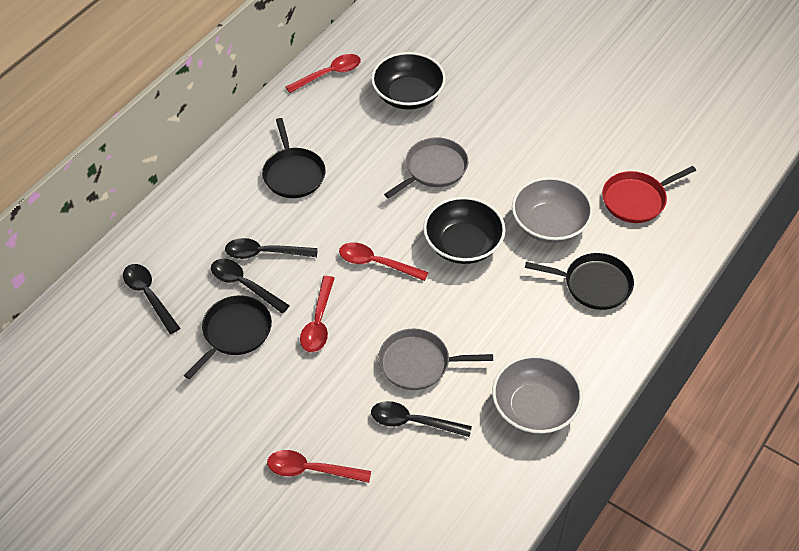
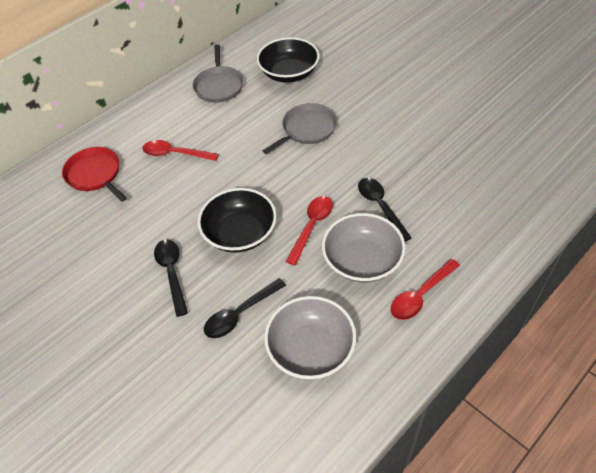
black pan: [184,296,272,379] [262,118,326,198] [525,253,634,310] = 3 -> none = 0
black spoon: [123,264,180,334] [211,259,290,314] [225,238,318,259] [371,401,472,437] = 4 -> [154,240,188,317] [204,278,286,338] [358,178,412,242] = 3
red spoon: [267,450,371,483] [286,54,361,93] [300,276,334,352] [339,242,429,281] = 4 -> [142,140,219,161] [286,196,333,266] [390,259,460,320] = 3

